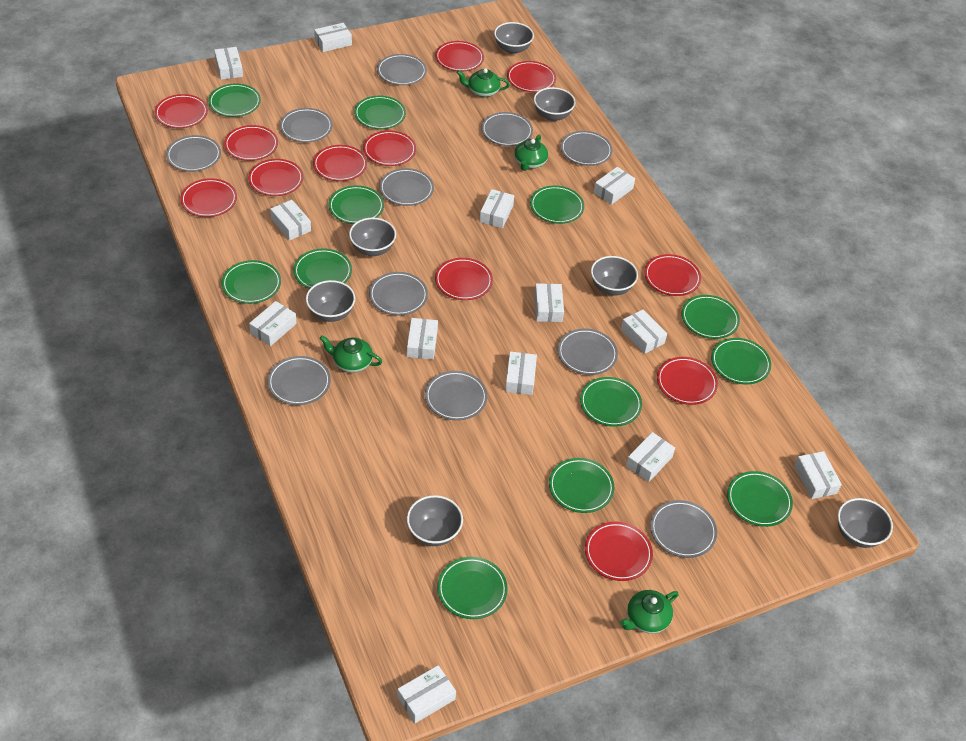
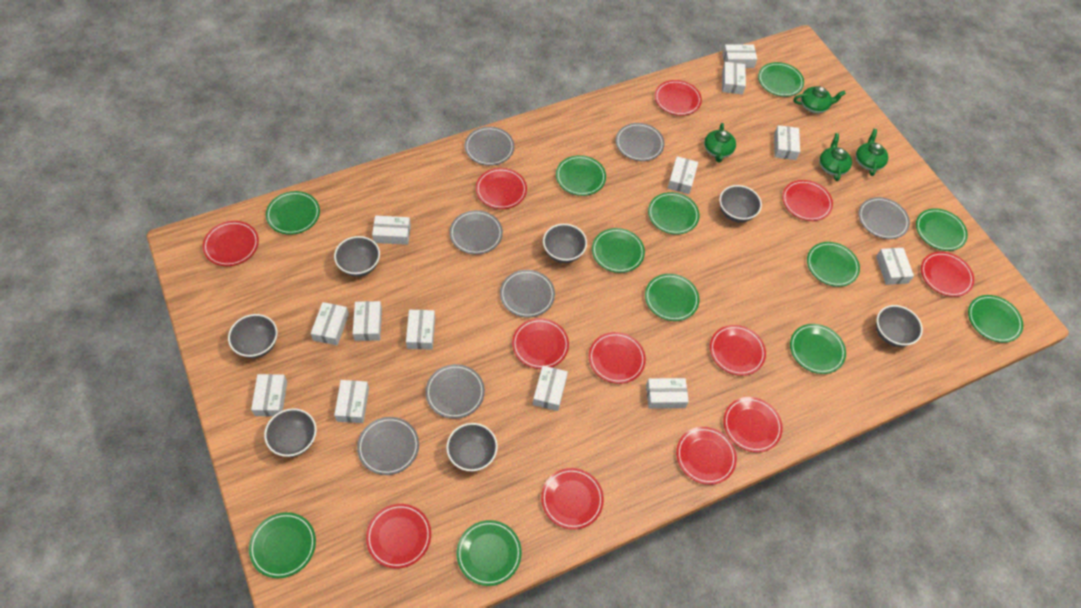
grey plate: [166,135,221,172] [267,356,331,405] [280,108,333,142] [369,272,428,316] [377,54,427,85] [379,168,434,206] [425,371,487,420] [481,112,533,146] [558,328,618,375] [561,131,612,166] [650,500,717,558] = 11 -> [357,417,419,475] [425,364,485,419] [449,210,503,255] [465,127,514,166] [500,270,555,318] [616,123,664,161] [858,197,910,239] = 7

